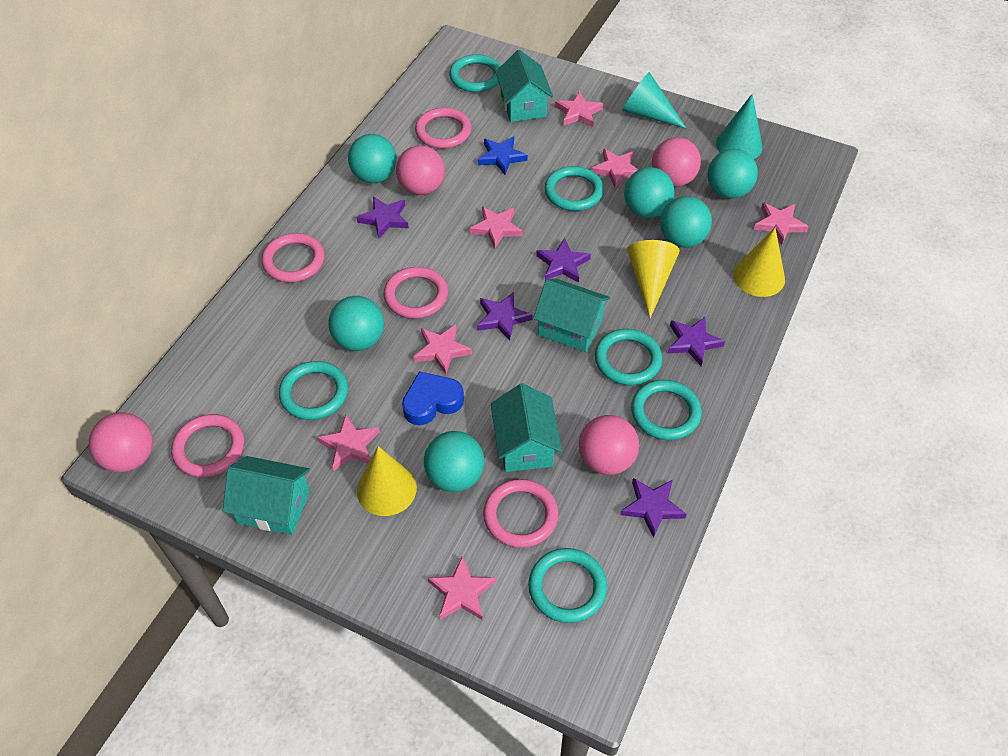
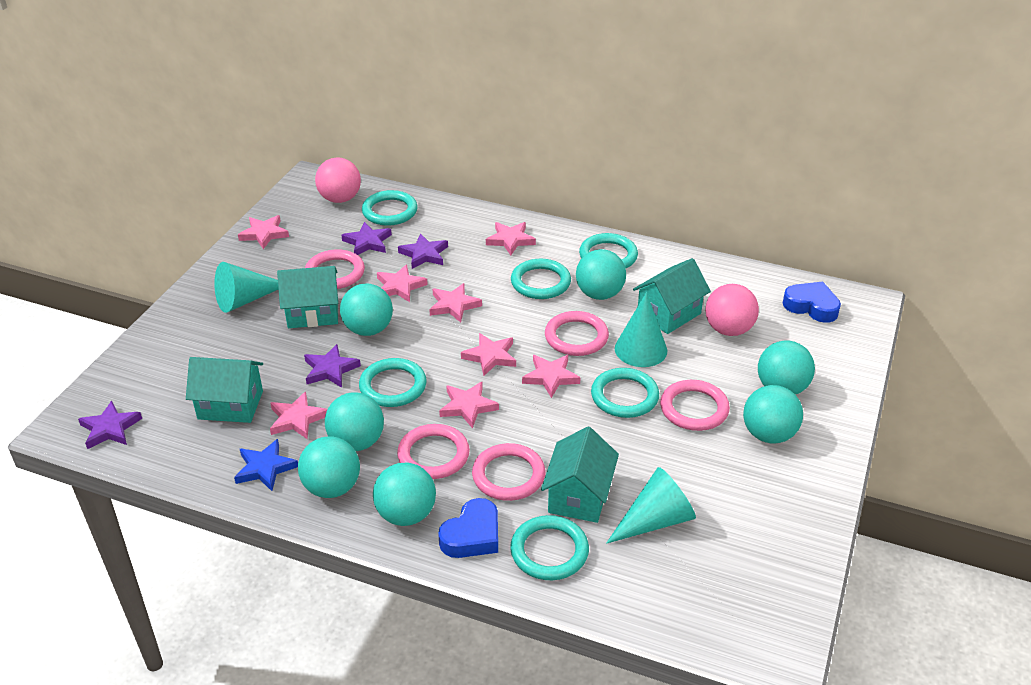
blue heart: [402,371,464,425] = 1 -> [438,498,498,558] [783,282,841,323] = 2
pink ball: [89,412,153,472] [396,145,445,195] [579,415,639,475] [652,137,701,187] = 4 -> [315,157,361,203] [705,284,759,336] = 2
pink star: [317,415,380,471] [414,324,472,374] [428,555,496,620] [469,206,523,249] [555,91,603,127] [591,149,639,188] [754,202,809,244] = 7 -> [238,215,289,249] [270,392,328,439] [377,264,428,302] [429,283,482,323] [439,382,499,429] [461,333,516,376] [486,222,536,255] [522,355,581,398] = 8
purple star: [356,196,409,239] [477,292,533,341] [536,238,591,283] [620,478,687,538] [668,317,725,366] = 5 -> [78,401,142,449] [304,344,361,388] [341,222,392,255] [398,234,448,269] = 4
turquoise ball: [328,296,384,351] [348,134,397,183] [424,431,485,492] [624,167,674,218] [660,196,712,248] [707,149,758,199] = 6 -> [298,436,360,498] [325,392,384,451] [340,284,393,336] [373,462,436,526] [576,249,626,300] [743,385,803,443] [758,340,815,395] = 7
turquoise cone: [622,72,687,129] [716,94,762,159] = 2 -> [214,262,278,313] [606,467,696,544] [615,292,667,367] = 3
yellow cone: [357,446,417,516] [627,240,680,318] [733,227,785,297] = 3 -> none = 0

